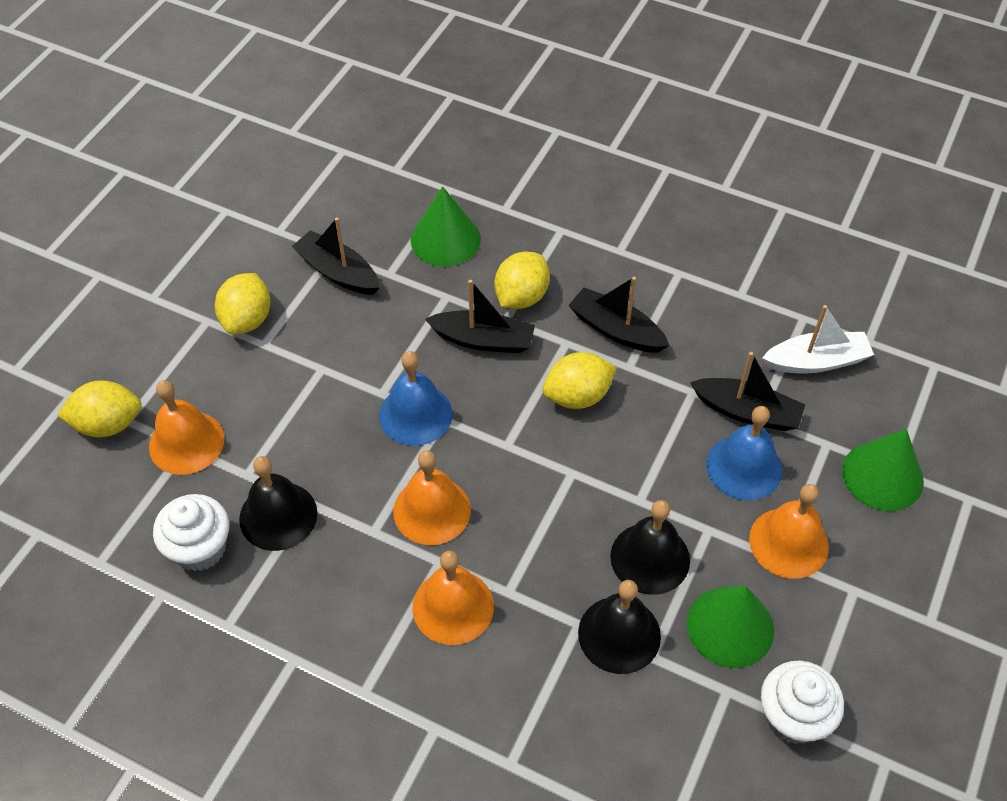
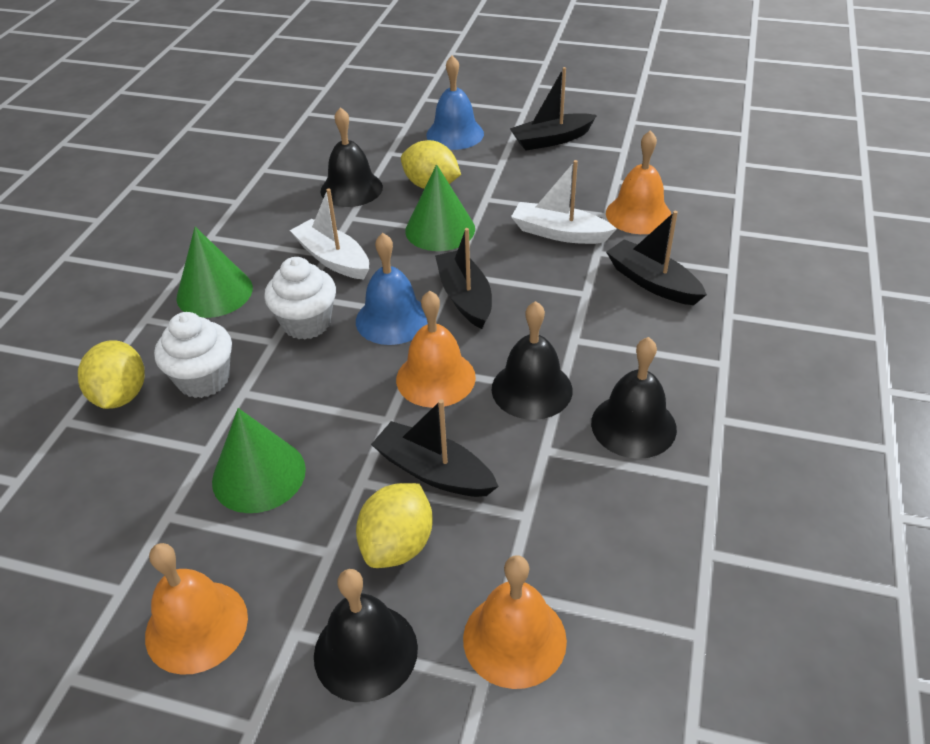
black bell: [239,456,317,551] [578,580,661,674] [610,500,690,595] = 3 -> [314,569,418,702] [320,107,383,207] [492,301,573,420] [591,337,677,459] = 4
white boat: [762,305,874,373] = 1 -> [290,188,369,280] [511,160,616,244] = 2
yellow lemon: [57,380,142,437] [215,273,270,334] [494,251,550,309] [542,352,617,409] = 4 -> [78,340,145,409] [356,483,433,568] [401,140,461,189] = 3

